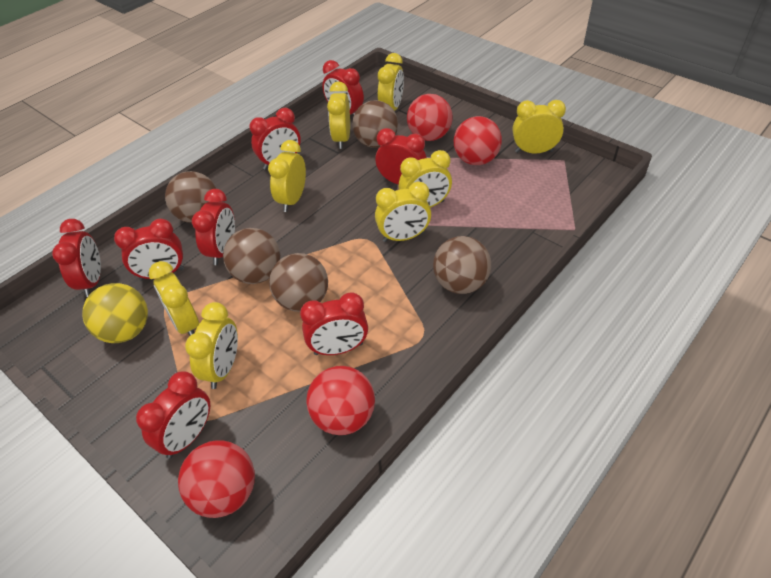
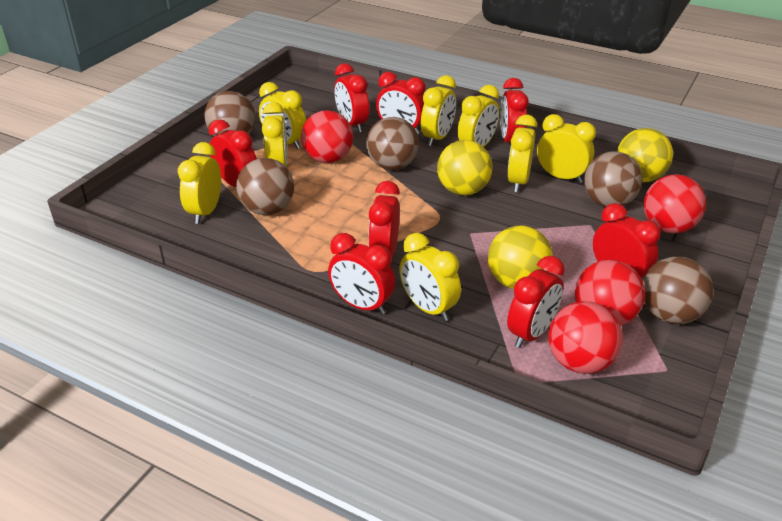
yellow ball: [82,283,148,343] = 1 -> [437,140,493,196] [488,226,553,289] [617,128,673,182] = 3

